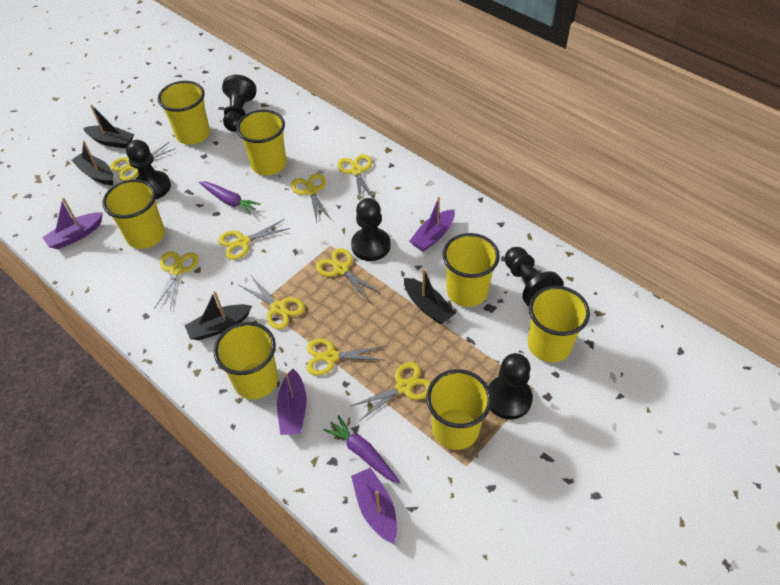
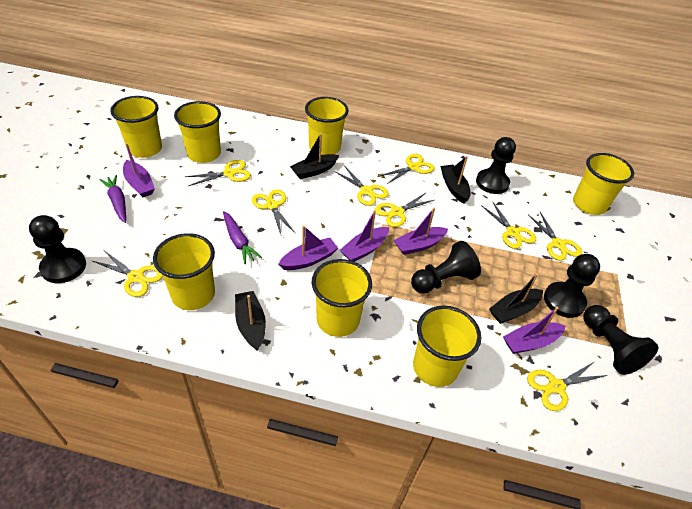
purple boat: [42,198,103,249] [277,369,307,435] [351,467,397,544] [409,197,455,252] = 4 -> [123,143,155,197] [278,225,338,270] [340,210,389,262] [394,208,448,255] [503,307,566,354] = 5

